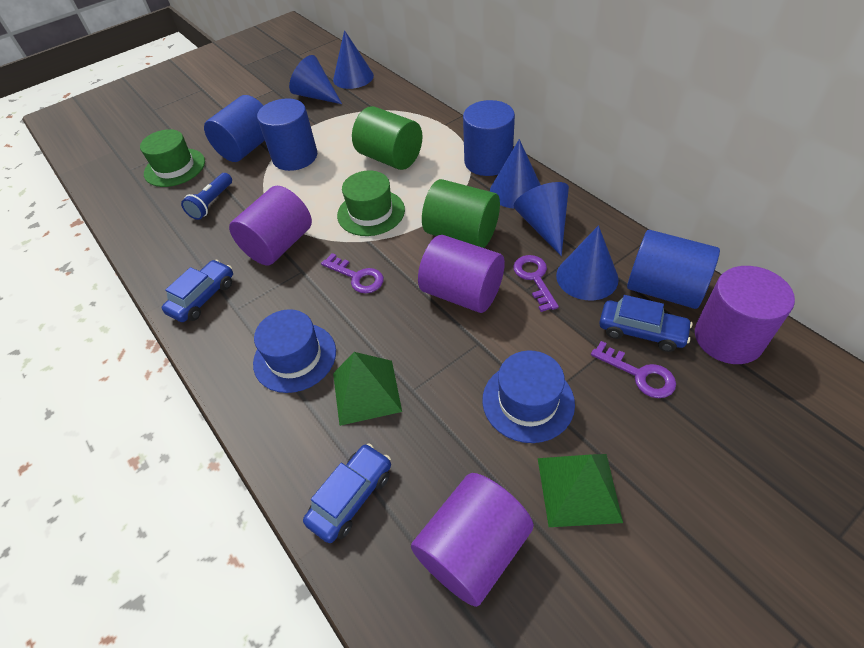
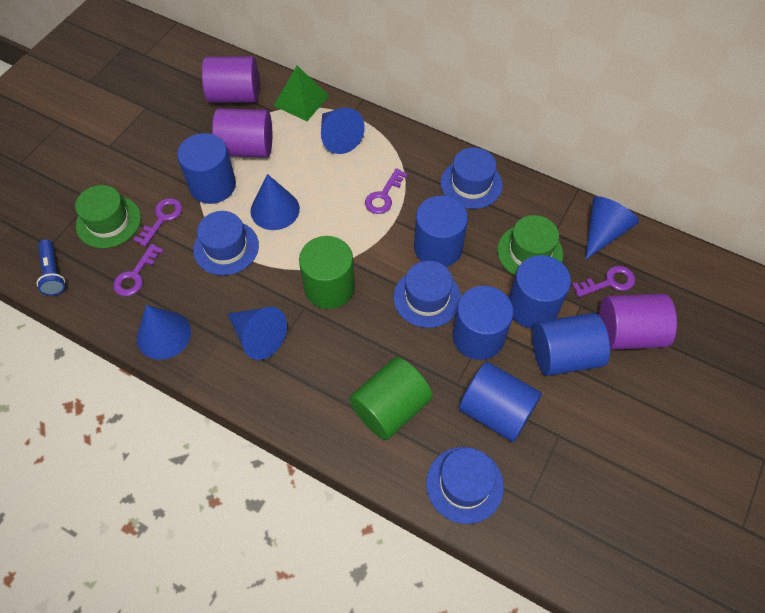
blue car: [162,260,233,322] [303,443,391,543] [599,295,692,352] = 3 -> none = 0
blue cylinder: [204,95,265,162] [257,98,317,171] [463,100,515,176] [627,230,720,309] = 4 -> [177,133,236,204] [414,196,468,267] [453,286,514,360] [459,362,542,442] [508,255,571,329] [532,313,610,376] = 6
blue hat: [253,309,336,393] [482,351,575,443] = 2 -> [193,211,259,276] [393,261,461,328] [426,447,504,524] [441,147,503,209] = 4
green pyramid: [333,352,402,426] [538,454,623,527] = 2 -> [274,66,329,121] = 1
purple cylinder: [229,186,312,265] [411,473,534,607] [418,235,505,313] [695,266,795,364] = 4 -> [202,56,259,103] [212,108,272,157] [599,293,677,350] = 3
purple key: [321,253,384,293] [513,255,559,312] [591,341,676,398] = 3 -> [113,244,164,296] [133,198,182,247] [365,168,408,214] [572,266,635,297] = 4

